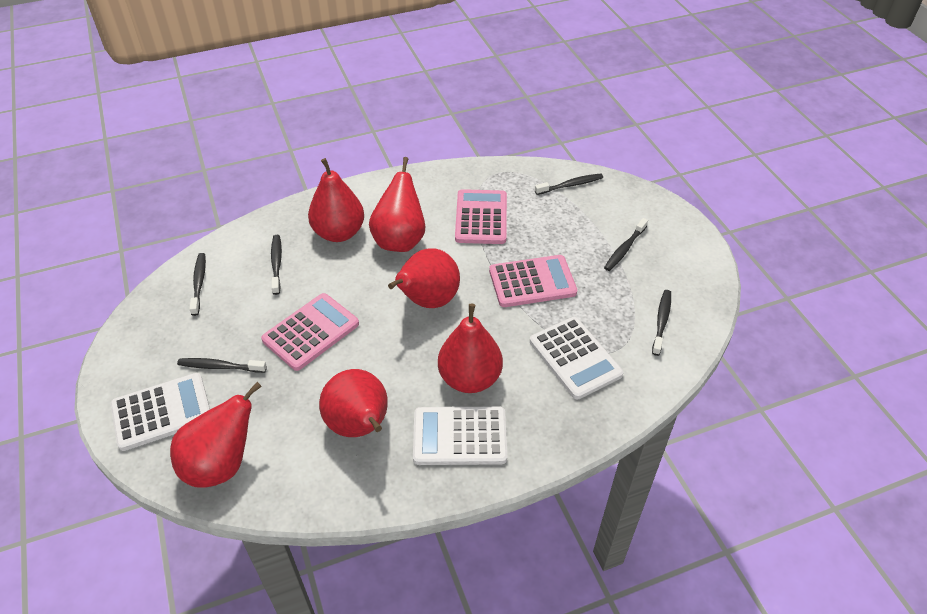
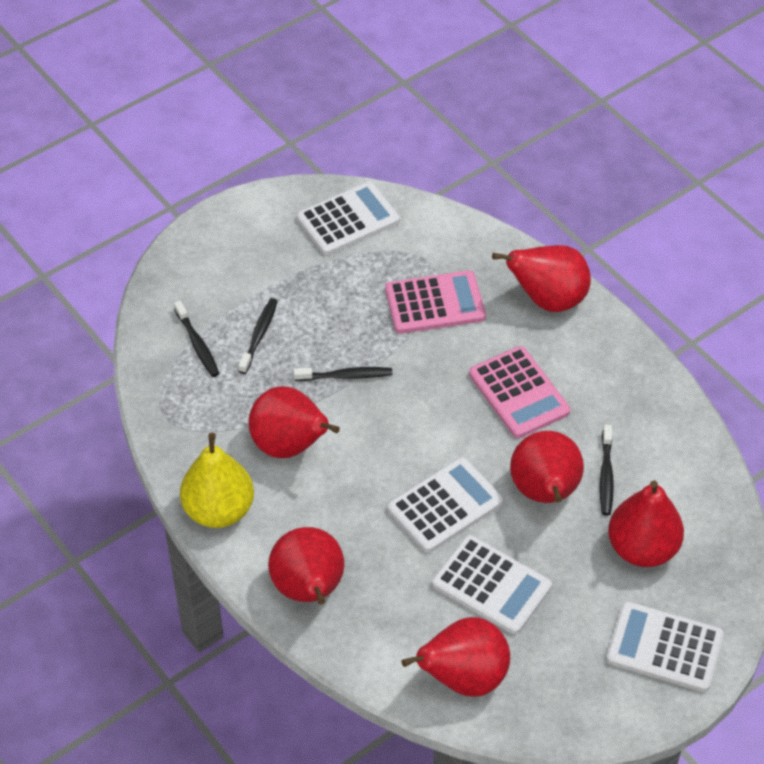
black toothbrush: [177,358,267,373] [189,253,206,316] [271,235,282,295] [535,174,603,195] [604,218,648,271] [652,290,671,356] = 6 -> [174,301,220,377] [238,298,278,374] [294,367,392,381] [600,425,614,516] = 4
pink calculator: [261,293,359,371] [455,189,507,244] [489,255,577,307] = 3 -> [385,270,486,334] [469,346,570,438] = 2
white calculator: [110,373,210,451] [413,406,507,465] [530,317,623,400] = 3 -> [297,182,400,255] [388,457,503,553] [432,535,552,634] [606,601,724,692] = 4
yellow pear: none = 0 -> [180,433,254,528] = 1

